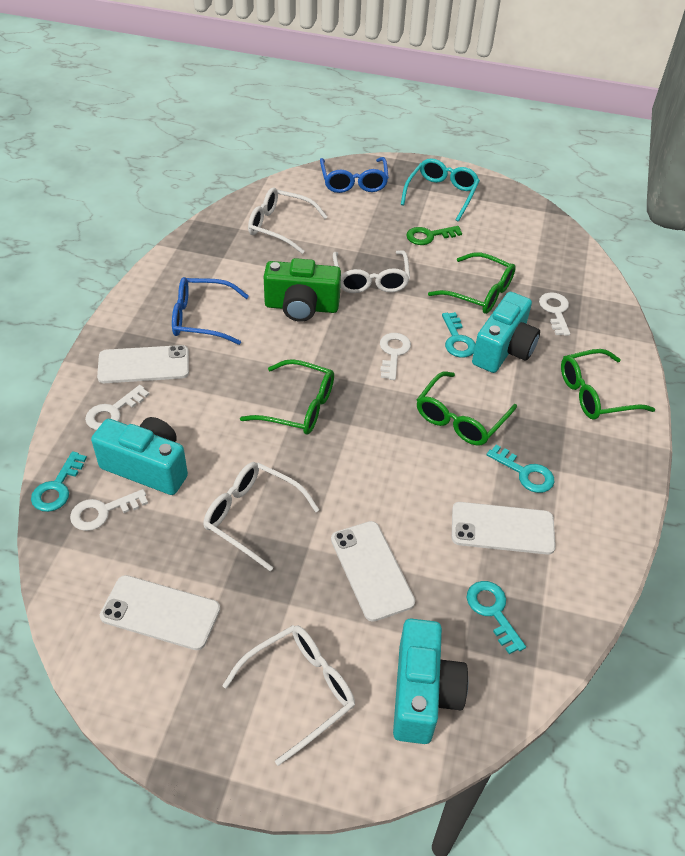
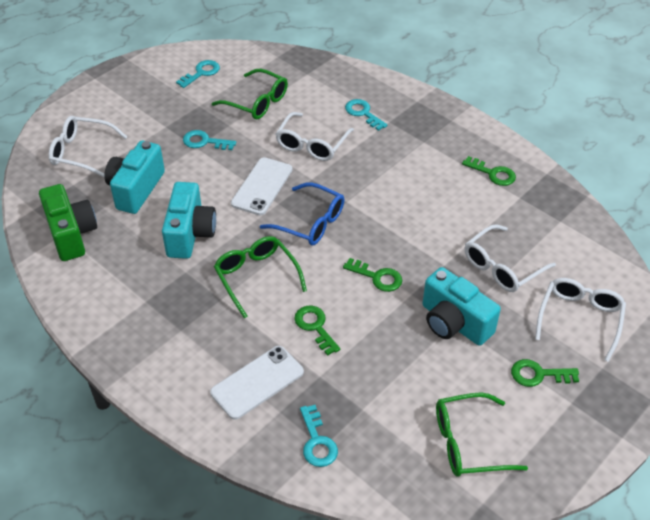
blue glasses: [172,277,249,345] [320,157,389,193] = 2 -> [260,183,345,245] = 1
green glasses: [240,359,334,435] [417,371,517,446] [428,252,516,314] [561,349,655,420] = 4 -> [212,69,288,119] [214,236,307,319] [436,392,528,477] = 3
green key: [406,226,462,245] = 1 -> [294,305,340,356] [343,258,402,292] [462,156,516,186] [511,359,579,387] = 4
turquoise glasses: [401,158,480,222] = 1 -> none = 0
white key: [70,489,148,531] [85,385,150,430] [380,333,411,380] [539,292,570,336] = 4 -> none = 0
white phone: [97,345,189,383] [100,575,220,650] [331,521,415,622] [452,502,556,555] = 4 -> [210,346,304,420] [231,157,292,215] = 2

